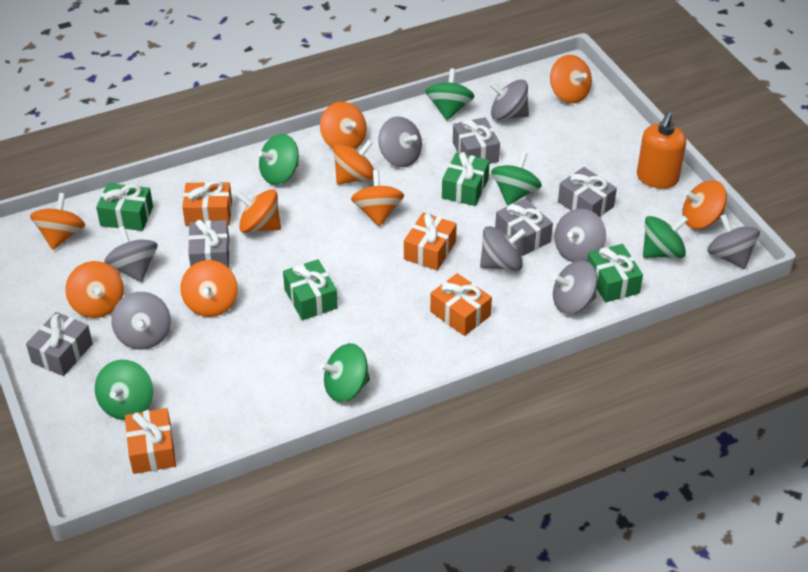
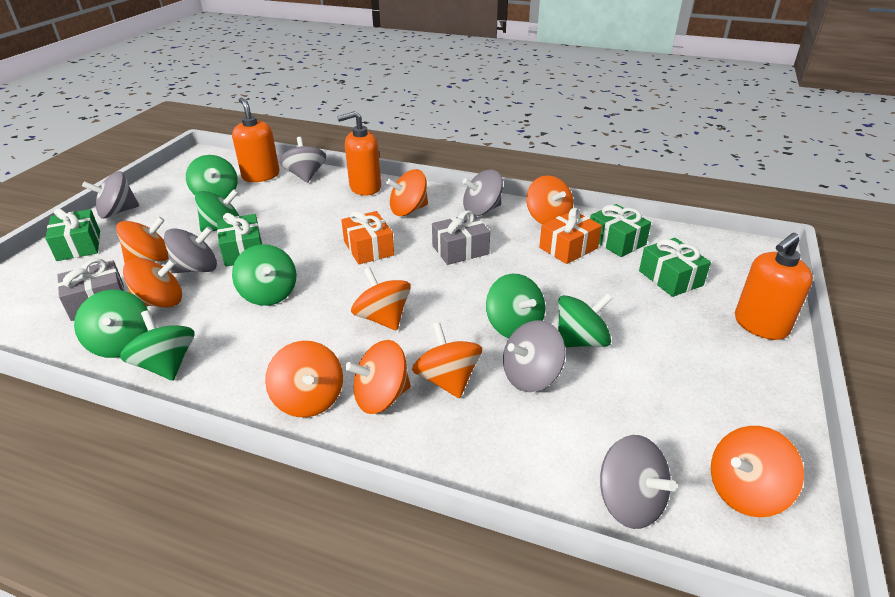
green spinning top: [95,360,153,420] [258,134,299,185] [320,343,370,402] [426,68,474,120] [491,152,542,206] [643,216,688,258] = 6 -> [74,290,148,358] [120,310,195,381] [186,155,238,199] [195,189,239,232] [232,244,296,306] [486,274,545,338] [558,293,613,347] = 7
grey gift: [26,312,93,376] [188,220,230,268] [453,117,500,164] [495,198,553,256] [558,167,617,217] = 5 -> [57,258,125,321] [432,210,490,265] = 2
grey spinning top: [104,226,157,282] [111,292,171,350] [378,117,422,167] [480,226,526,271] [489,79,529,120] [553,260,598,314] [554,209,606,262] [707,214,760,269] = 8 -> [82,171,139,218] [164,226,217,273] [280,137,326,183] [463,169,503,216] [503,320,566,392] [600,435,677,529] = 6
orange gift: [125,408,176,474] [182,180,232,226] [404,212,457,271] [430,273,492,336] = 4 -> [341,211,394,264] [539,208,602,264] = 2
orange soap dispenser: [637,112,686,189] = 1 -> [232,98,280,182] [337,111,381,196] [735,233,813,340] = 3

